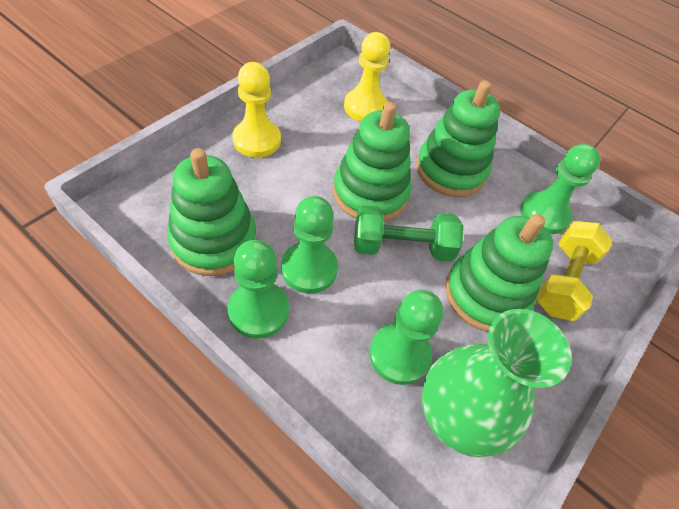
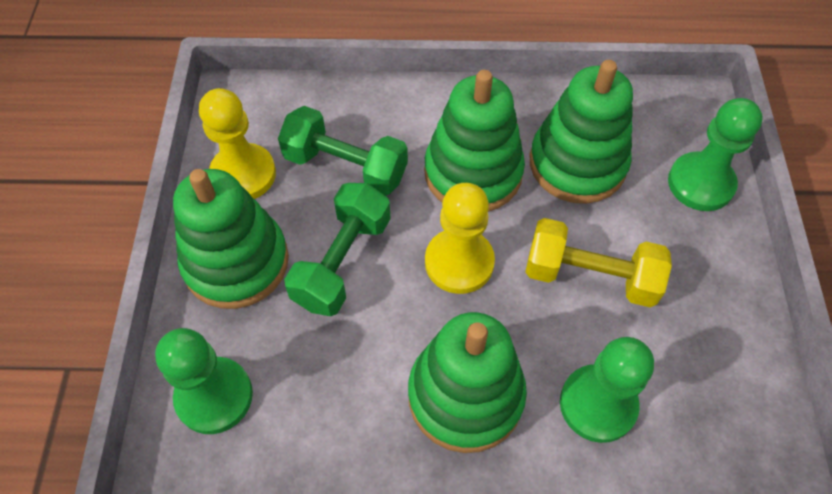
green dumbbell: [354,206,463,262] = 1 -> [278,106,408,196] [284,183,391,316] = 2
green pawn: [228,240,289,339] [281,196,338,294] [369,290,443,385] [520,144,601,234] = 4 -> [155,328,253,434] [560,337,654,443] [668,98,763,211] = 3
green vase: [422,309,572,457] = 1 -> none = 0

